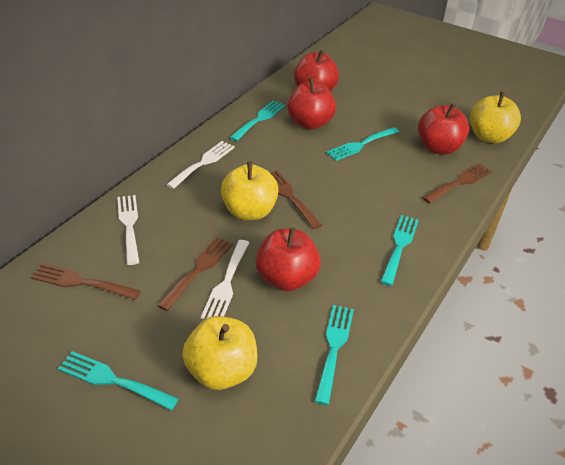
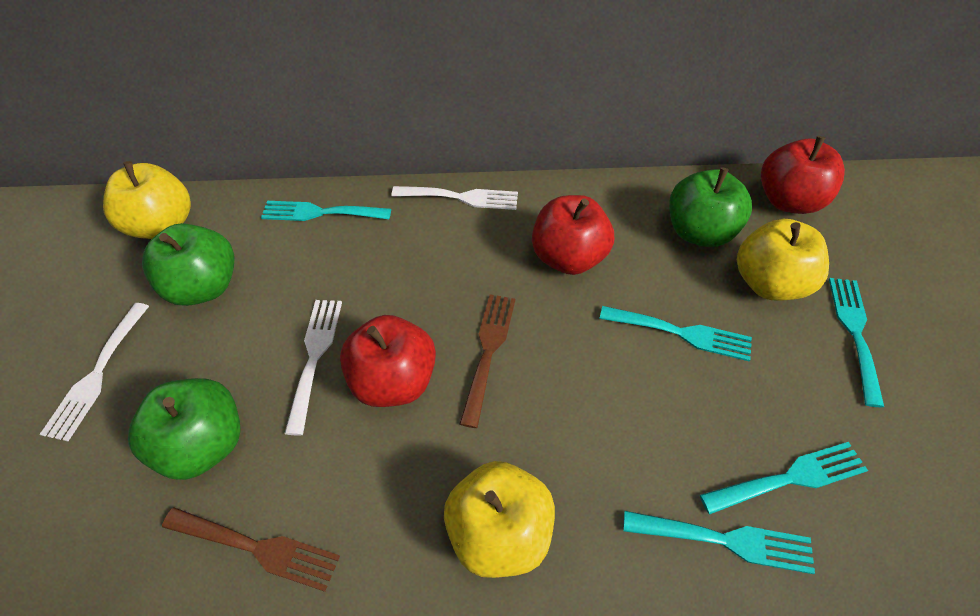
brown fork: [31,264,141,300] [157,237,233,311] [271,170,322,229] [422,163,492,204] = 4 -> [162,507,340,592] [460,294,516,428] = 2
green apple: none = 0 -> [128,378,241,480] [142,223,235,306] [669,167,752,247] = 3
red apple: [255,227,321,291] [287,78,336,130] [294,49,339,91] [418,103,469,155] = 4 -> [340,315,436,407] [532,195,614,275] [761,136,845,214] = 3

